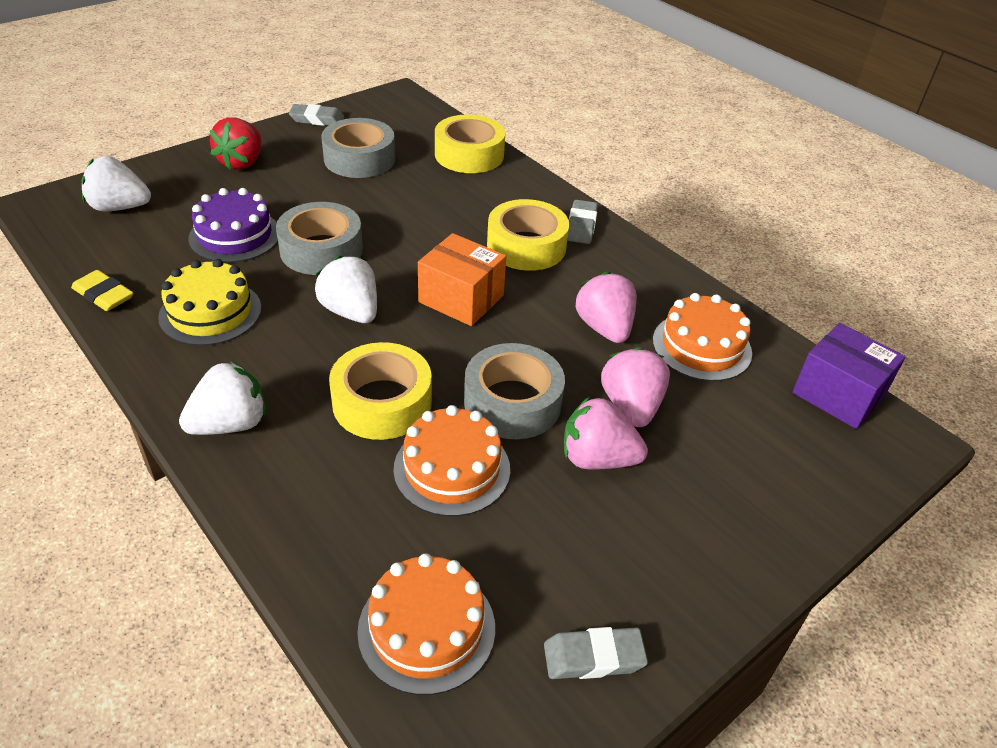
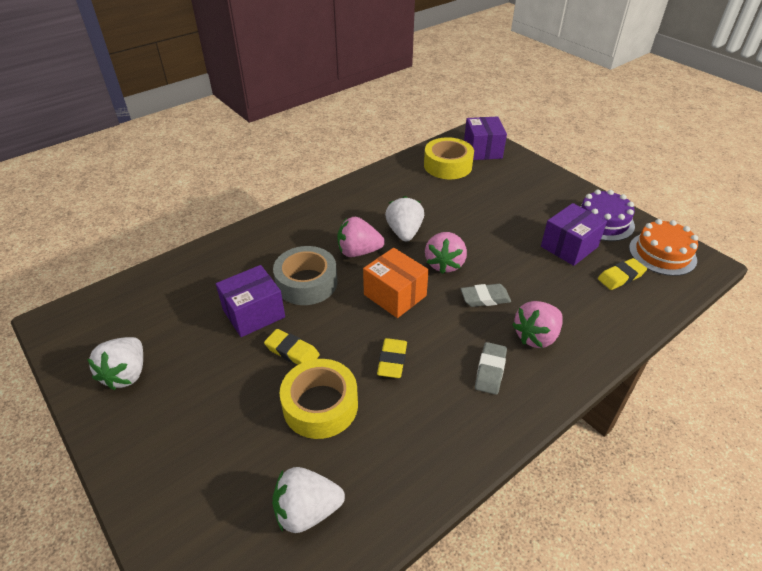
grey eraser: [289,104,344,126] [544,627,648,679] [567,200,598,244] = 3 -> [461,284,511,307] [475,342,507,395] = 2
grey tape: [276,202,363,275] [321,118,395,178] [464,343,565,439] = 3 -> [273,246,337,305] = 1
orange cake: [357,553,495,695] [393,405,510,517] [653,293,752,381] = 3 -> [629,219,698,276] = 1
purple box: [792,323,905,429] = 1 -> [216,265,285,337] [464,116,507,160] [541,203,607,266] = 3
red strawberry: [210,117,261,170] = 1 -> none = 0
yellow cake: [158,259,262,346] = 1 -> none = 0
yellow eraser: [71,270,134,311] = 1 -> [264,329,320,365] [377,338,407,378] [598,258,647,290] = 3
yellow tape: [329,342,432,440] [435,114,505,173] [487,199,569,271] = 3 -> [280,359,358,439] [424,137,474,179] = 2

